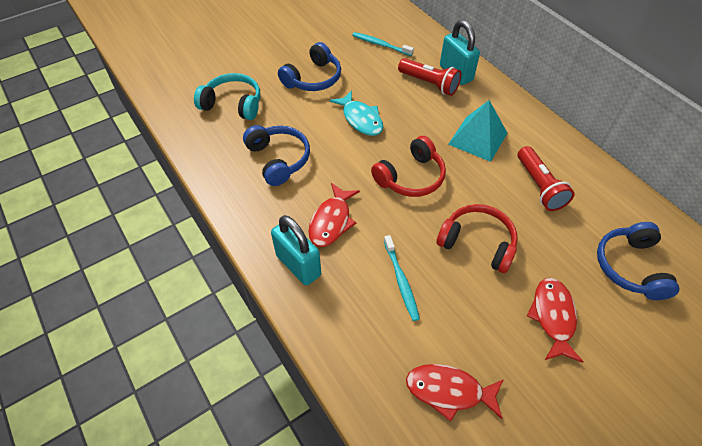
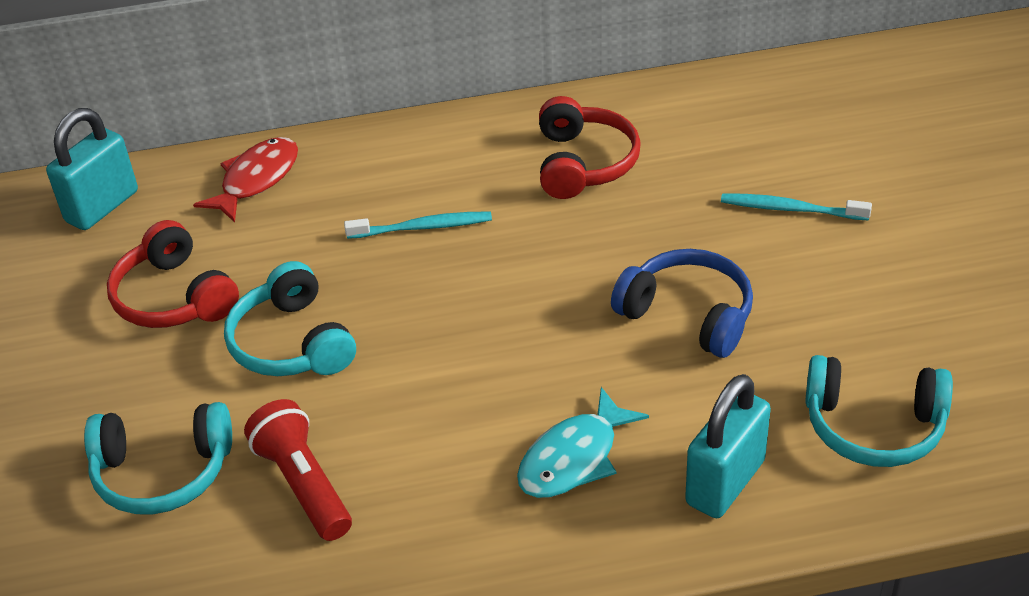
blue headphones: [243,125,310,186] [278,42,341,91] [597,222,680,300] = 3 -> [611,249,753,358] = 1
red fish: [309,183,360,247] [406,364,504,422] [527,278,584,363] = 3 -> [193,137,298,222] = 1
red flashlight: [398,58,461,96] [518,146,575,211] = 2 -> [244,399,352,541] = 1
turquoise headphones: [194,73,260,120] = 1 -> [84,402,232,514] [224,261,356,376] [805,355,953,467] = 3
turquoise pyramid: [448,100,507,162] = 1 -> none = 0

